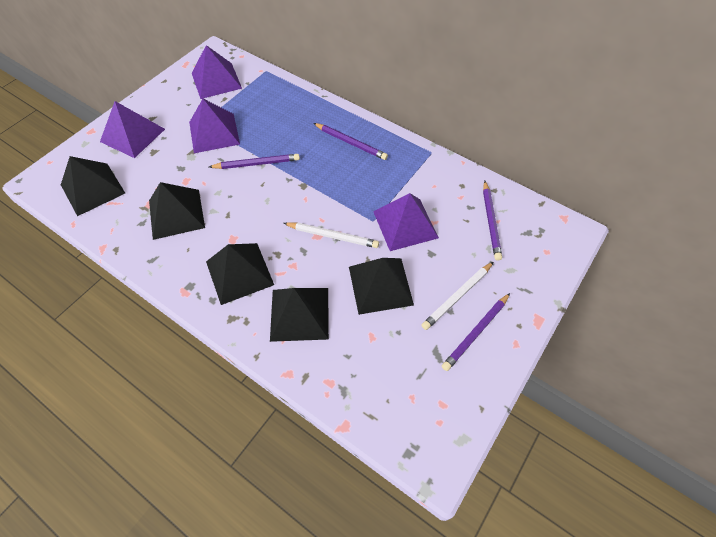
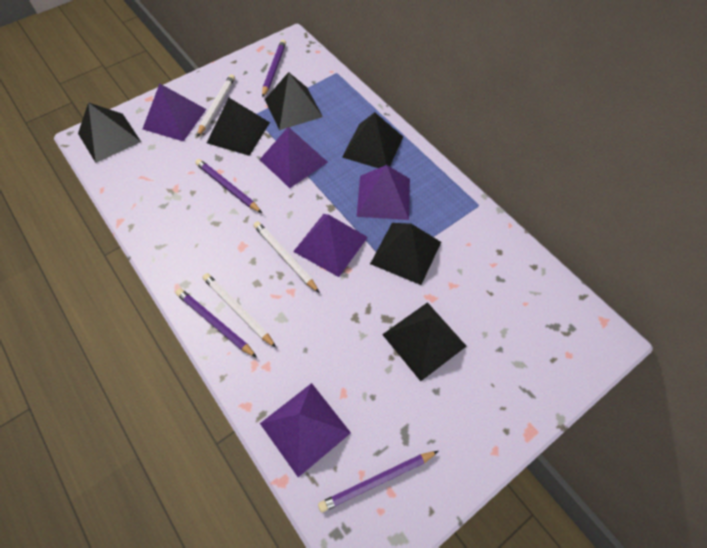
black pyramid: [61,156,125,216] [149,182,205,240] [206,243,274,305] [270,288,329,342] [349,258,414,315] = 5 -> [78,102,141,163] [207,98,270,156] [265,72,323,130] [342,112,403,168] [370,223,441,285] [382,302,466,381] = 6
purple pyramid: [100,101,165,158] [189,99,240,153] [192,45,242,99] [373,193,439,251] = 4 -> [143,84,206,142] [259,127,328,188] [260,383,351,477] [293,214,368,277] [357,165,410,220] = 5
white pencil: [284,222,379,248] [421,262,493,330] = 2 -> [197,74,235,137] [202,273,276,348] [253,221,320,293] = 3

